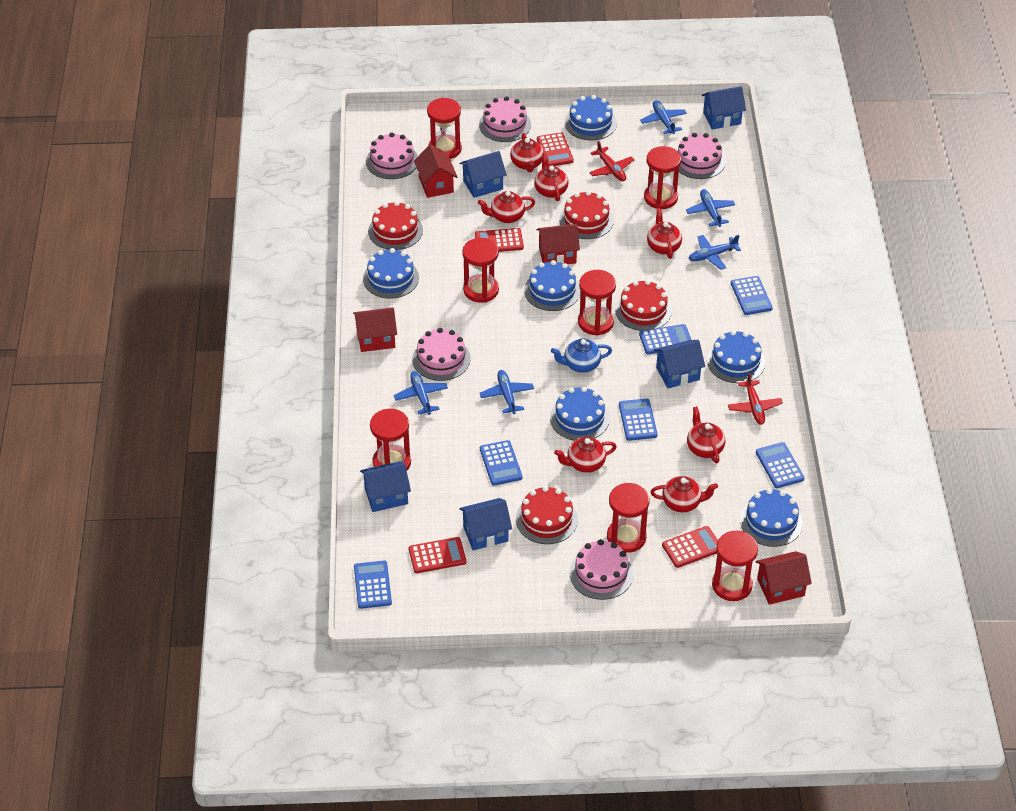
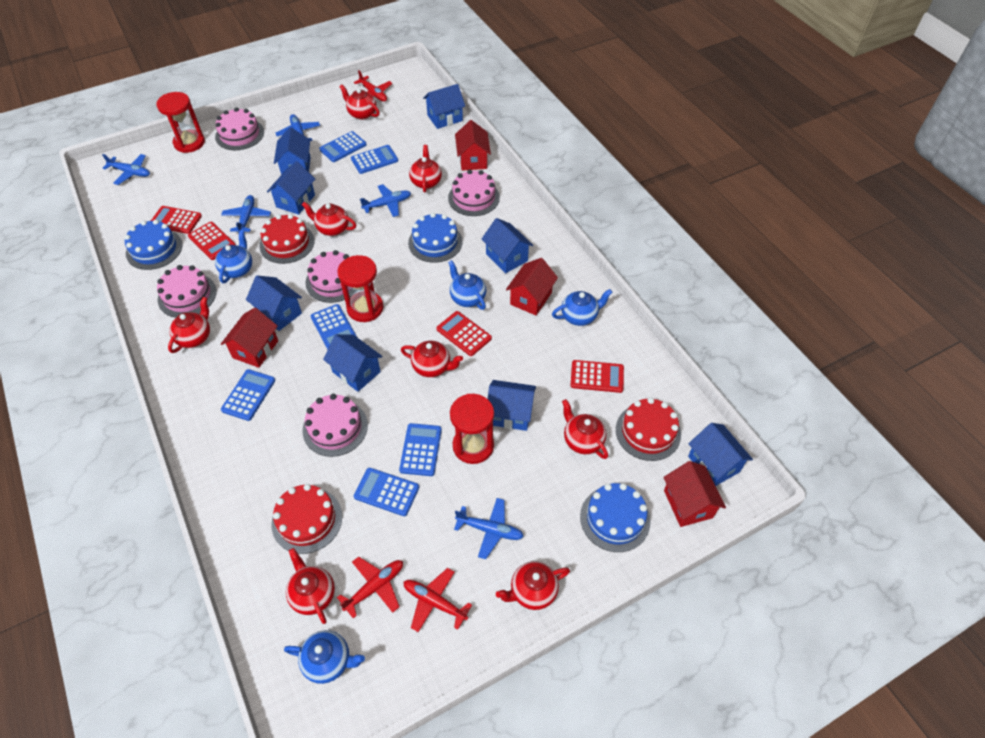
blue cake: [363,248,419,299] [524,260,581,311] [550,386,610,441] [565,95,617,141] [707,330,765,383] [740,488,803,547] = 6 -> [124,220,182,270] [408,213,463,263] [580,483,651,552] = 3
blue house: [360,461,411,512] [459,498,512,550] [460,151,507,198] [654,340,705,388] [702,86,746,129] = 5 -> [246,275,302,331] [267,161,315,215] [274,127,311,175] [323,334,382,392] [423,84,465,129] [482,218,533,273] [488,380,536,431] [688,423,753,486] = 8
blue teapot: [551,338,612,373] = 1 -> [215,230,252,283] [284,630,365,684] [448,260,486,310] [552,289,613,326] = 4
red cake: [368,201,423,250] [516,486,578,544] [559,191,614,239] [615,280,672,331] = 4 -> [260,214,315,264] [272,484,342,554] [616,398,681,461] = 3
red hourglass: [370,409,411,470] [427,98,462,159] [462,238,499,303] [578,270,616,336] [607,483,650,553] [644,146,681,209] [712,531,758,601] = 7 -> [156,92,205,153] [337,255,384,322] [450,394,494,464] = 3
red plane: [589,141,634,181] [728,372,783,425] = 2 -> [337,557,403,618] [354,70,392,102] [404,568,472,632] = 3
red teapot: [478,191,535,223] [510,133,544,172] [534,153,569,201] [554,437,617,473] [647,208,682,259] [650,476,718,513] [687,406,726,463] = 7 -> [168,297,210,353] [286,548,335,624] [302,202,356,236] [339,84,380,120] [401,341,463,377] [409,145,442,193] [496,561,570,610] [562,399,608,459] = 8

